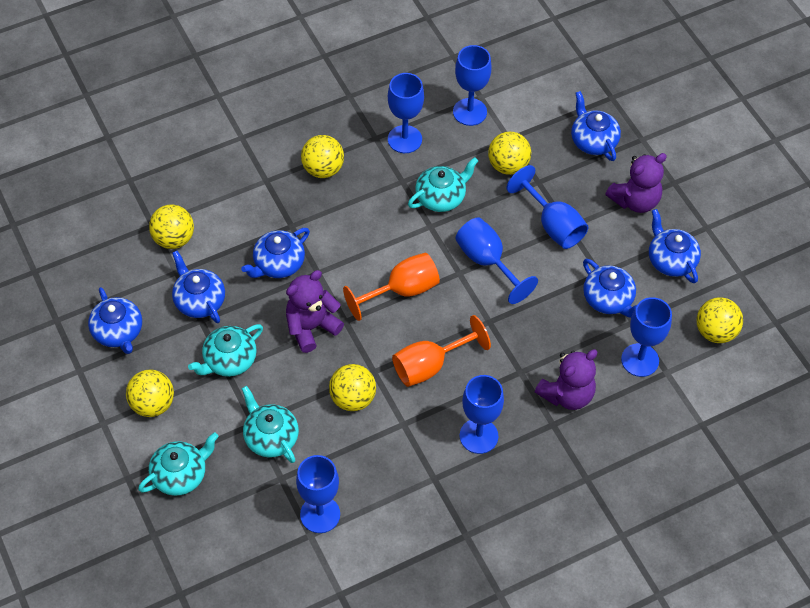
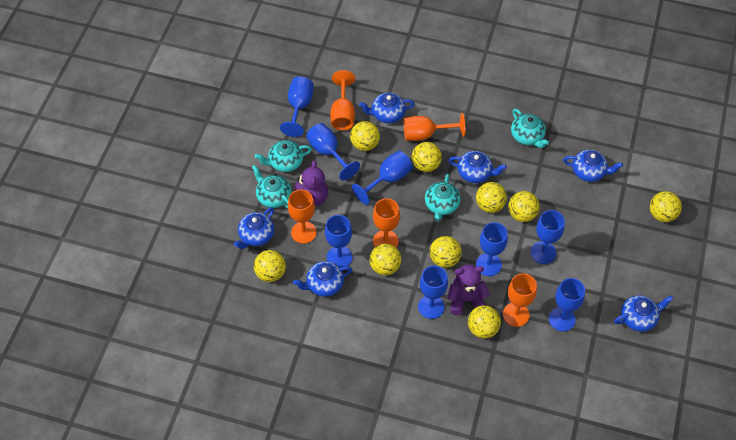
blue goblet: [296,455,340,533] [388,73,424,153] [453,45,491,126] [455,217,538,304] [460,375,504,454] [506,165,589,249] [621,297,672,377] = 7 -> [280,77,313,137] [306,123,360,180] [325,215,352,268] [352,151,413,205] [418,265,448,319] [476,222,508,276] [531,210,565,264] [549,278,585,331] = 8
orange goblet: [343,253,440,321] [392,315,491,387] = 2 -> [288,189,317,244] [330,70,355,131] [373,198,400,248] [404,113,465,141] [503,273,537,327] = 5
purple teddy bear: [286,270,344,353] [535,350,597,410] [605,153,667,213] = 3 -> [295,160,328,206] [447,265,490,315] = 2
yellow ball: [126,369,174,417] [149,204,194,249] [301,135,344,178] [329,364,376,411] [488,132,531,175] [696,297,743,343] = 6 -> [254,250,286,282] [350,121,380,151] [369,244,401,275] [412,142,442,172] [430,236,462,268] [468,305,501,339] [476,182,507,213] [508,191,540,222] [650,191,682,222] = 9

